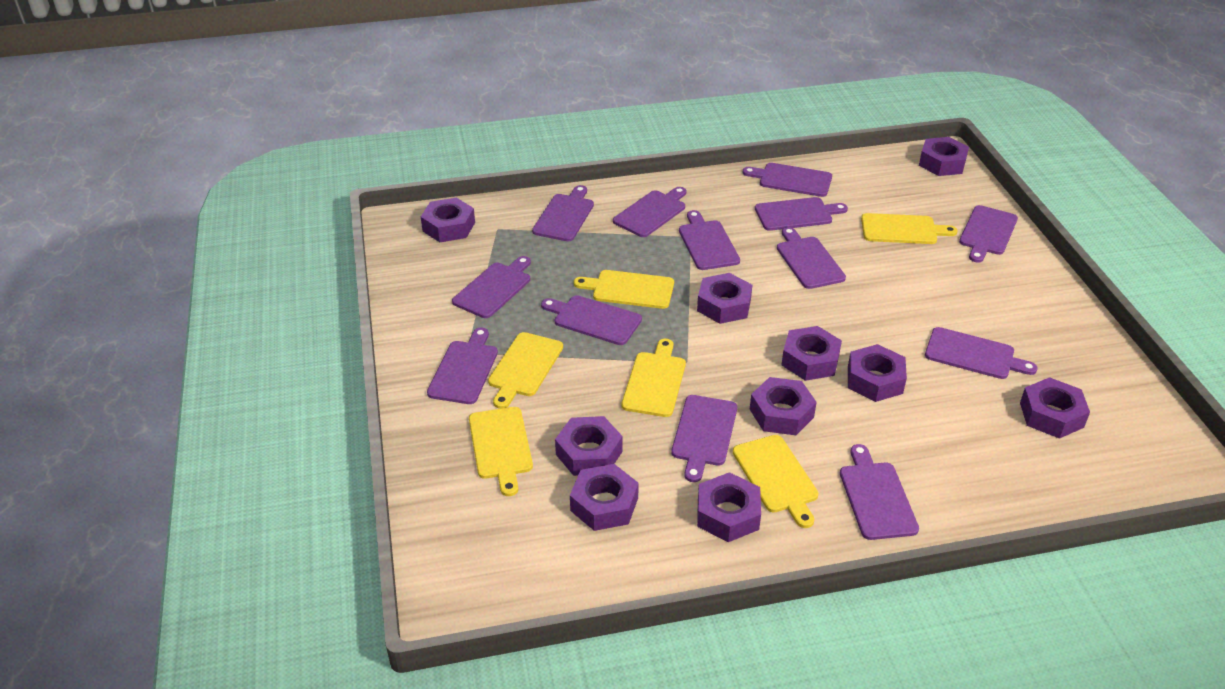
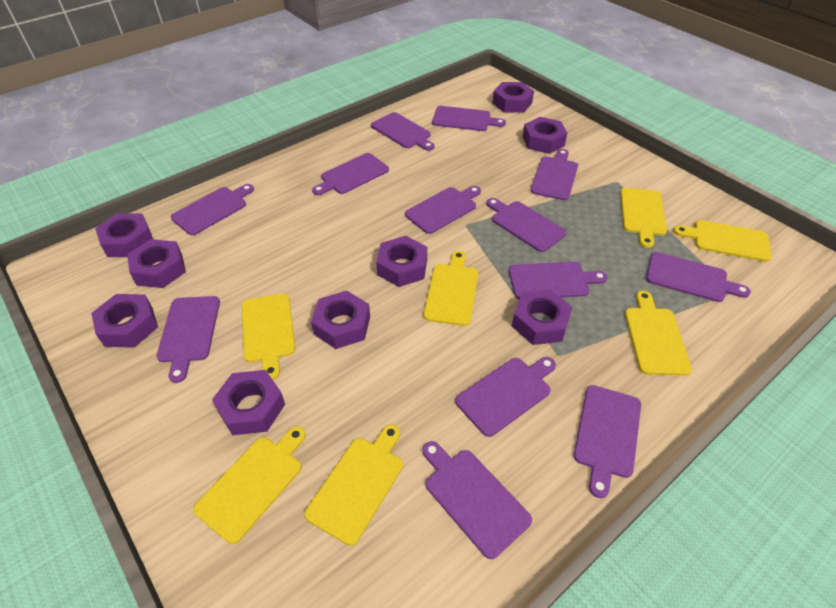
purple nut: [421,198,475,242] [555,416,623,476] [570,464,639,531] [697,273,752,324] [697,472,761,542] [750,377,817,435] [781,326,842,381] [848,344,907,402] [919,137,969,176] [1020,377,1090,439] = 10 -> [91,294,158,348] [95,213,153,257] [127,239,186,288] [212,370,285,435] [311,291,370,349] [376,236,427,287] [492,82,534,113] [512,290,573,345] [523,117,567,154] = 9
yellow cutting board: [469,407,533,496] [488,332,563,409] [574,270,674,309] [622,339,686,417] [733,435,818,528] [861,213,958,244] = 6 -> [193,426,306,544] [242,293,295,380] [305,424,403,546] [424,251,478,326] [620,188,667,248] [625,291,692,376] [673,220,772,262] = 7

